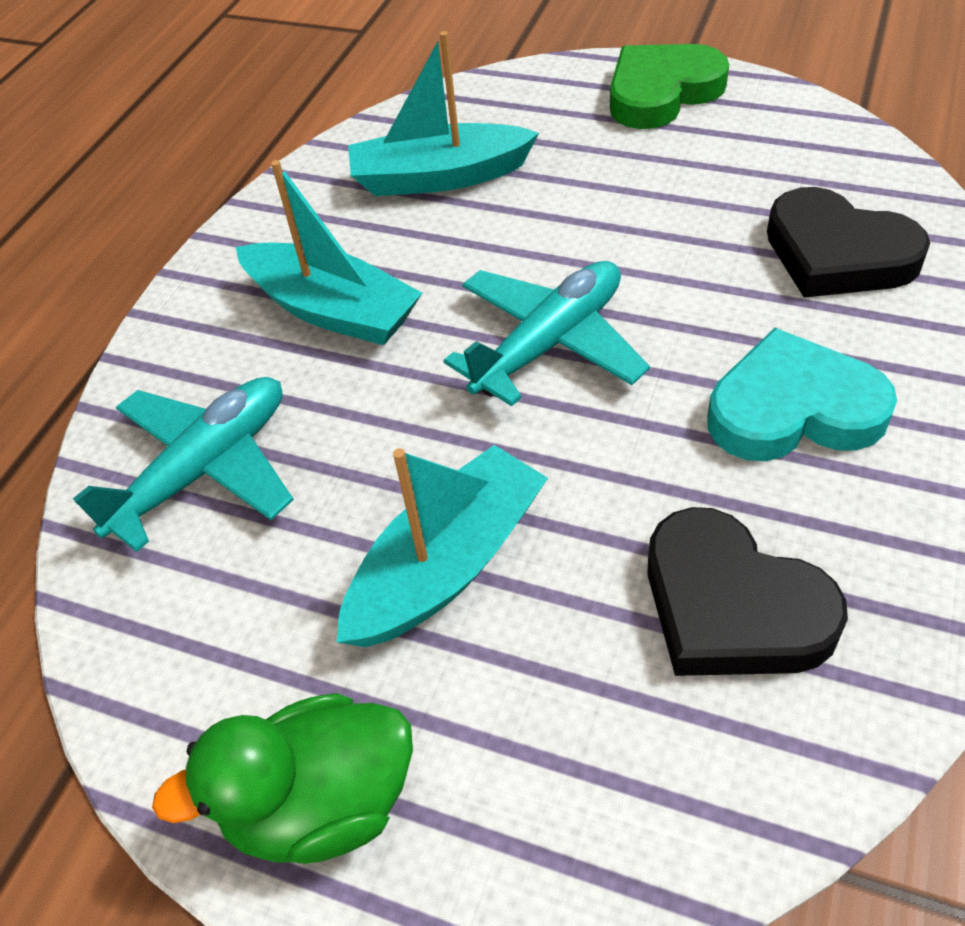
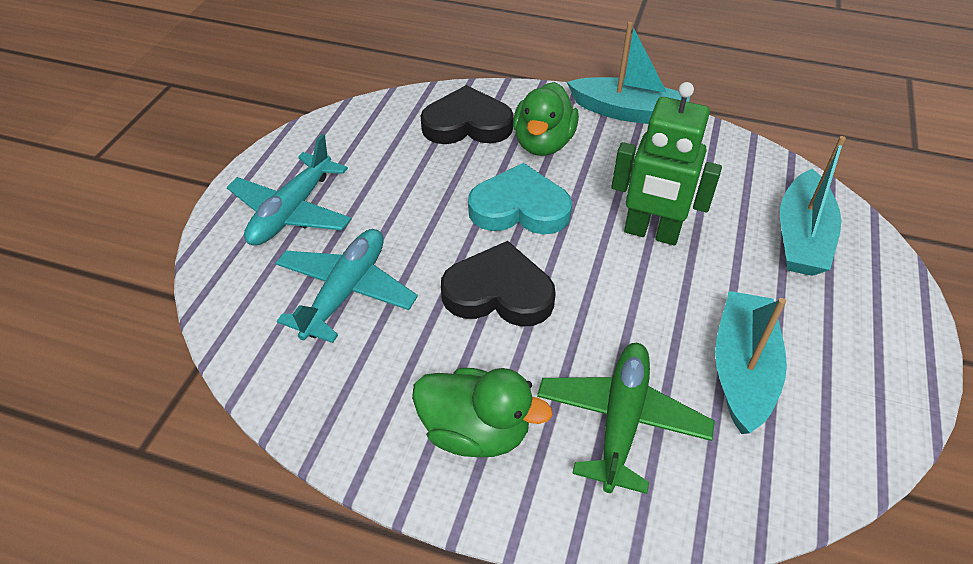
green duck: [152,693,413,864] = 1 -> [412,368,553,457] [513,82,579,156] = 2
green heart: [610,44,729,129] = 1 -> none = 0
green plane: none = 0 -> [537,343,715,494] = 1
green robot: none = 0 -> [611,82,722,245] = 1

